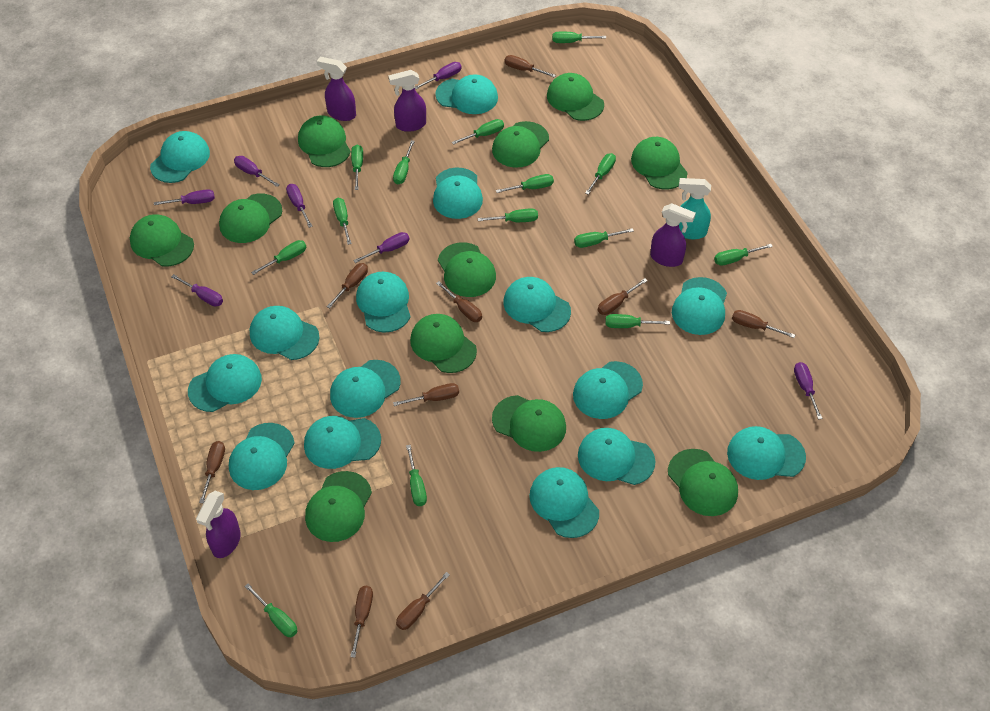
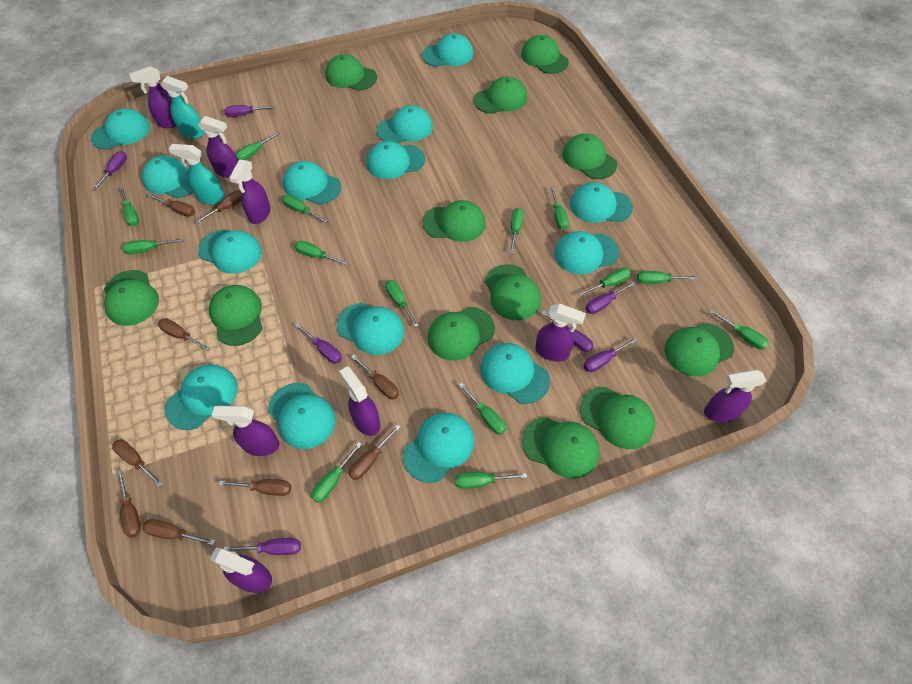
green cap: [130,214,194,267] [219,194,282,243] [298,115,351,167] [305,471,372,542] [410,314,477,373] [438,242,496,297] [492,121,549,168] [492,395,566,452] [547,73,604,121] [631,137,688,189] [668,449,738,516] = 11 -> [104,270,159,326] [209,285,262,346] [325,54,377,91] [422,200,486,242] [427,307,495,361] [474,77,527,114] [485,264,541,320] [521,35,569,74] [522,417,600,479] [562,134,617,179] [580,387,655,449] [665,323,734,377] = 12
purple spray bottle: [196,491,241,558] [317,57,356,121] [388,70,426,132] [650,203,696,267] = 4 -> [130,66,176,128] [198,116,238,178] [210,547,272,593] [211,406,279,456] [229,160,271,224] [339,366,380,436] [535,303,586,362] [704,370,766,423] = 8
turquoise cap: [150,131,210,183] [188,354,262,412] [229,423,295,490] [250,306,319,360] [304,416,381,469] [330,360,401,418] [356,272,411,333] [433,167,483,219] [435,74,498,114] [503,277,571,332] [529,467,599,538] [573,361,643,419] [578,428,655,485] [672,277,727,335] [727,426,806,480] = 15 -> [91,108,150,150] [142,155,193,198] [165,364,238,430] [198,229,262,274] [268,383,336,449] [283,161,341,205] [337,303,405,355] [367,141,425,179] [377,105,433,143] [403,413,474,483] [422,33,473,67] [480,343,550,404] [554,231,619,274] [570,182,633,223] = 14
turquoise spray bottle: [679,178,711,239] = 1 -> [161,76,205,138] [169,144,225,204] = 2

